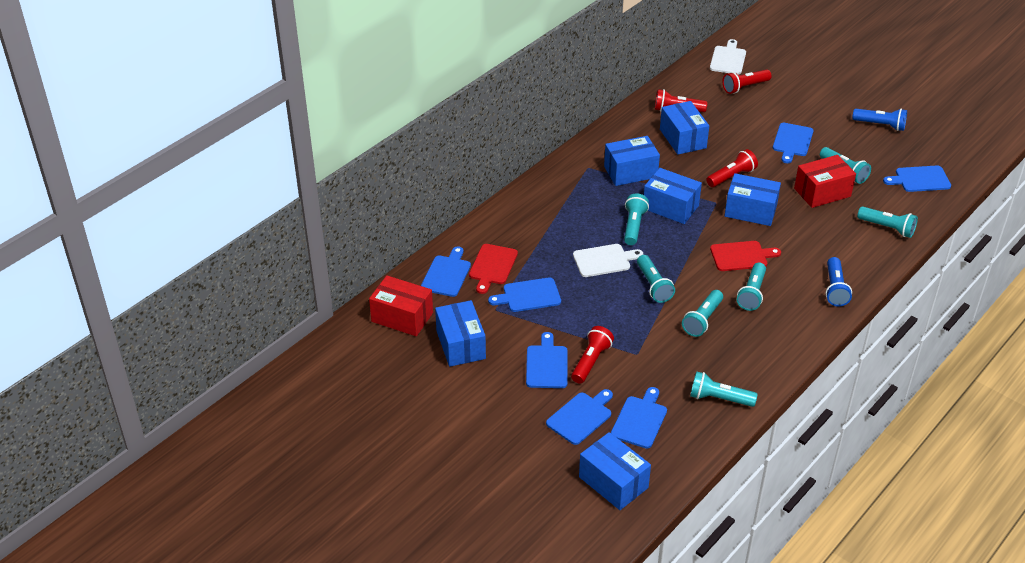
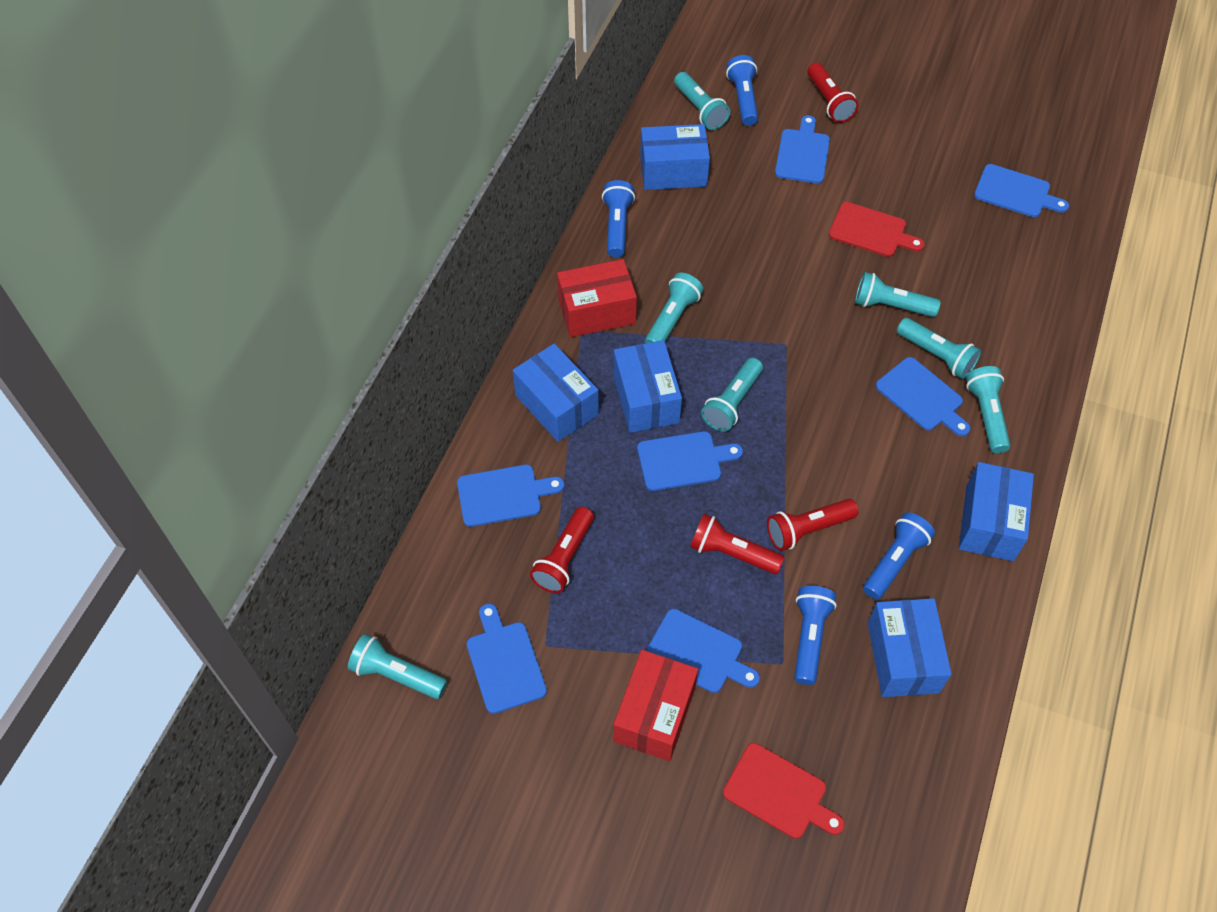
blue box: [435,300,486,367] [579,432,651,510] [604,136,660,186] [644,168,702,224] [660,101,709,155] [724,173,781,226] = 6 -> [513,344,599,442] [613,340,682,433] [640,124,710,190] [868,598,952,697] [959,462,1034,561] = 5
blue flashlight: [826,257,852,306] [852,109,907,131] = 2 -> [602,180,635,258] [726,55,758,126] [794,586,837,685] [863,512,935,600] = 4
white cutting board: [573,244,643,277] [710,39,746,75] = 2 -> none = 0

